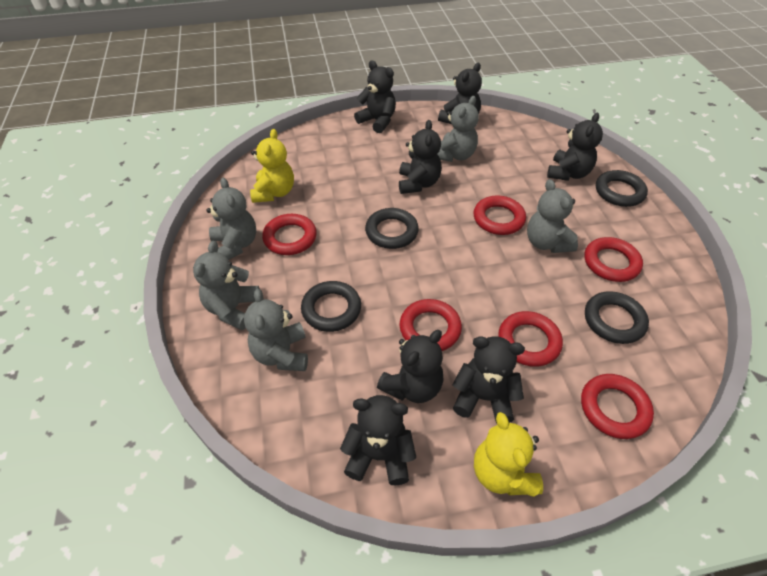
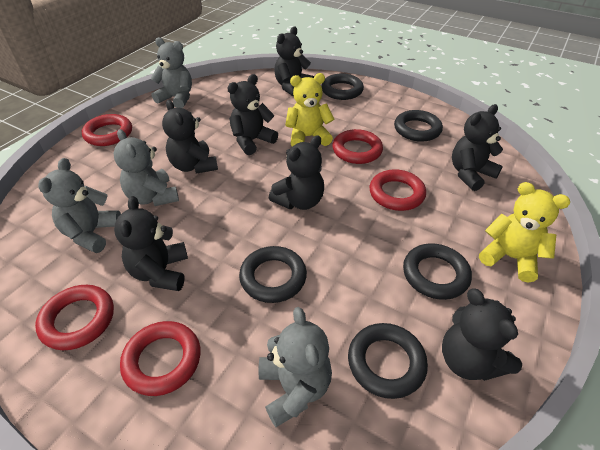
black ring: [301,281,361,332] [365,208,419,249] [585,291,649,344] [596,170,648,207] = 4 -> [239,246,307,303] [321,74,364,100] [348,323,428,399] [394,110,443,142] [403,243,472,300] = 5
grey teddy bear: [193,241,260,330] [206,178,256,260] [244,289,308,371] [438,96,479,162] [527,179,578,253] = 5 -> [38,158,121,253] [113,129,179,206] [150,37,192,108] [259,307,332,427] = 4
red ring: [262,214,317,255] [400,299,462,351] [474,196,526,235] [498,311,563,367] [581,374,654,439] [585,237,643,282] = 6 -> [35,285,114,350] [82,114,132,146] [120,321,201,396] [332,129,383,164] [369,169,426,211] = 5

